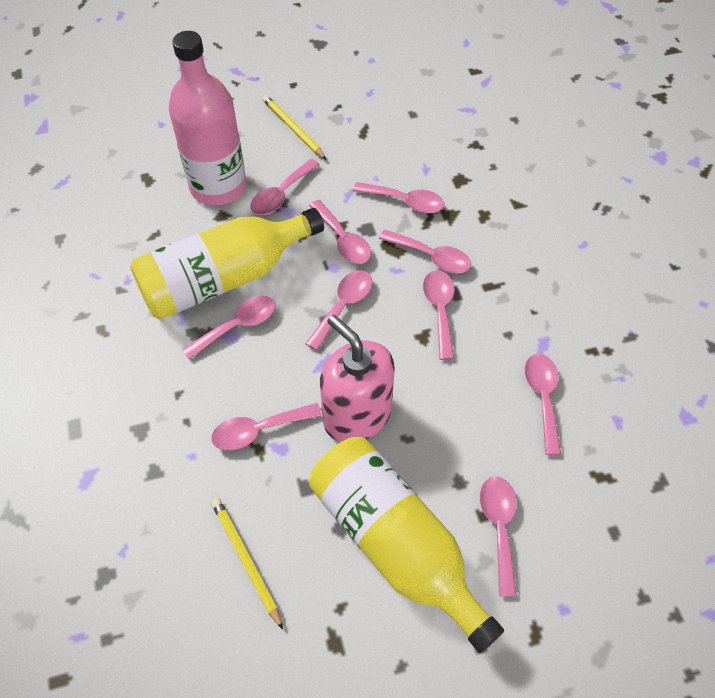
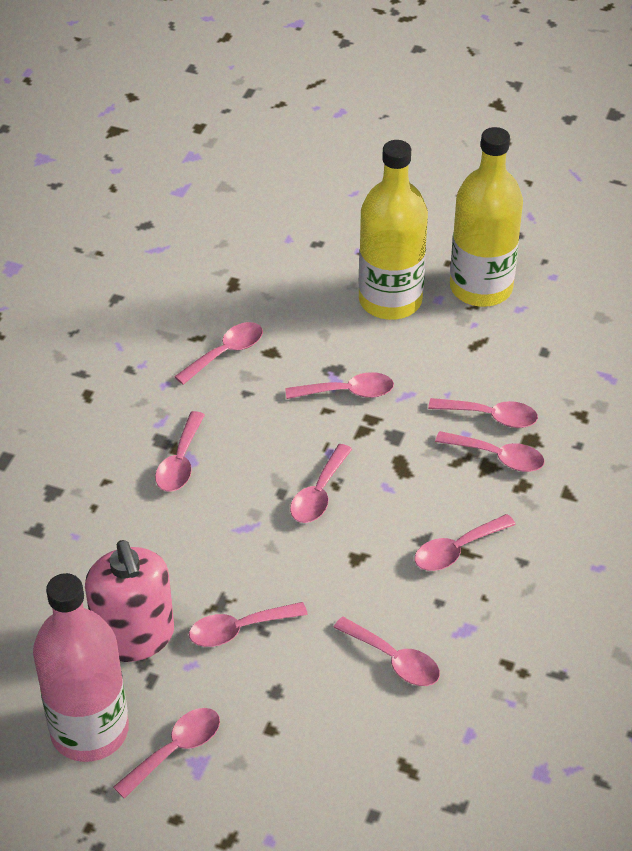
yellow pencil: [211,498,283,630] [262,95,327,160] = 2 -> none = 0

